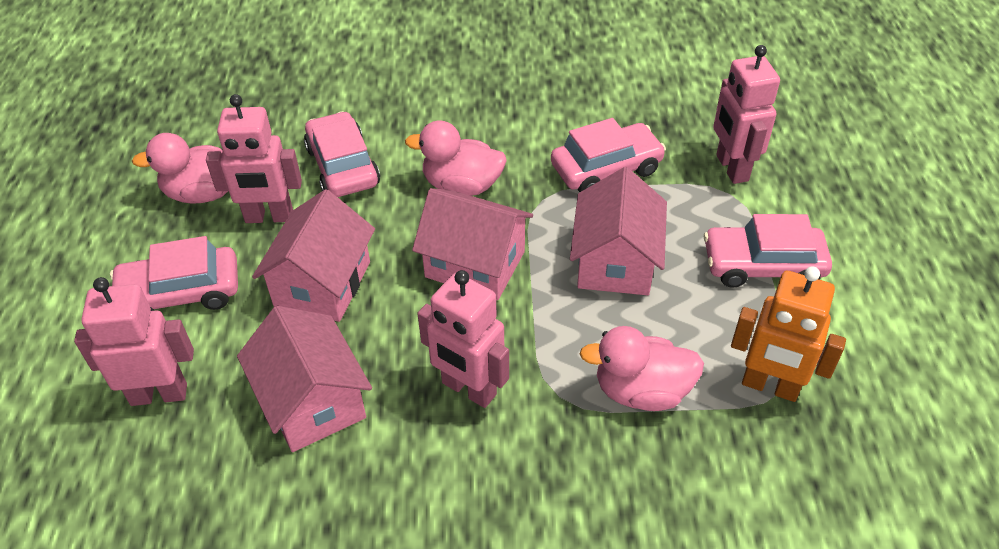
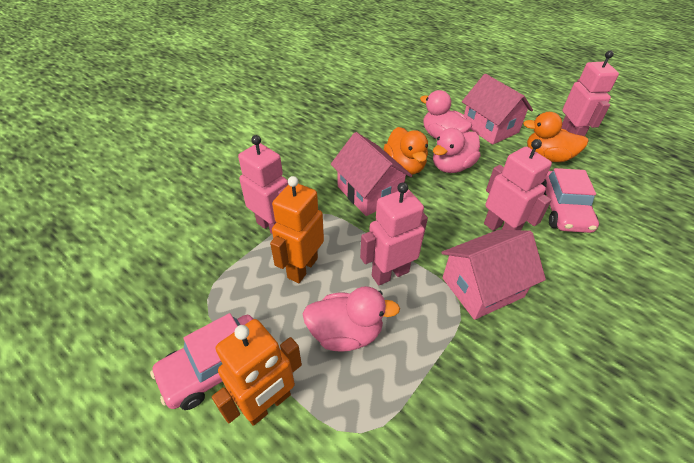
orange duck: none = 0 -> [384,127,428,175] [523,112,589,162] = 2
orange robot: [731,266,846,402] = 1 -> [212,319,302,426] [270,176,324,283] = 2
pink car: [110,236,238,311] [304,111,380,197] [551,118,666,192] [704,214,832,288] = 4 -> [150,313,253,410] [541,168,599,233] = 2
pink house: [237,306,372,452] [252,189,375,322] [412,188,533,300] [570,167,667,295] = 4 -> [331,132,412,216] [441,230,546,320] [462,74,533,145] = 3

